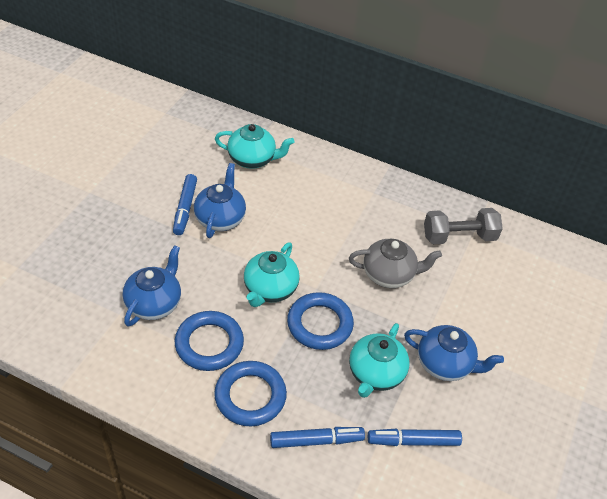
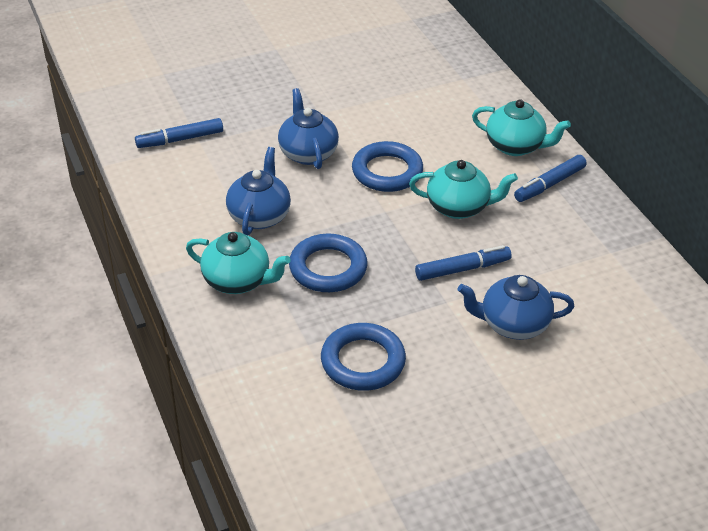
grey dumbbell: [424,208,503,244] = 1 -> none = 0
grey teapot: [349,239,442,288] = 1 -> none = 0

